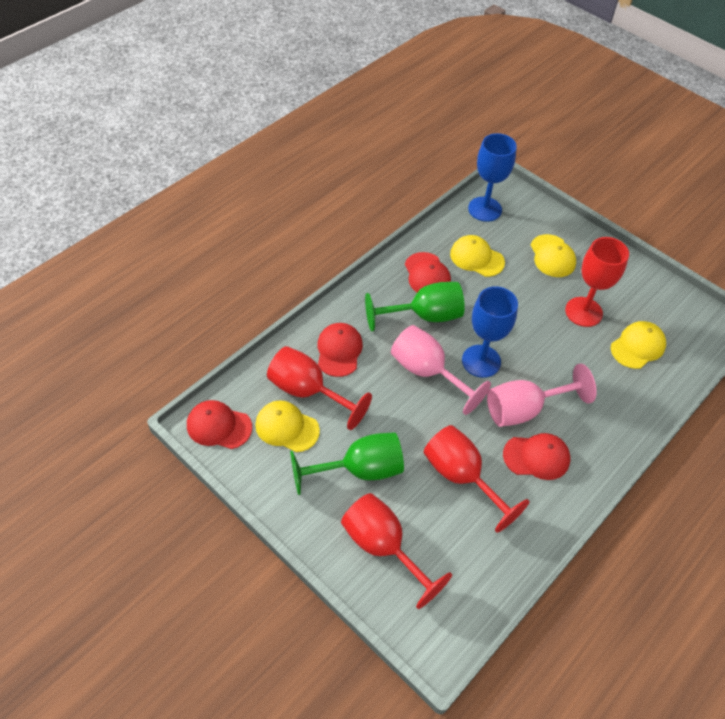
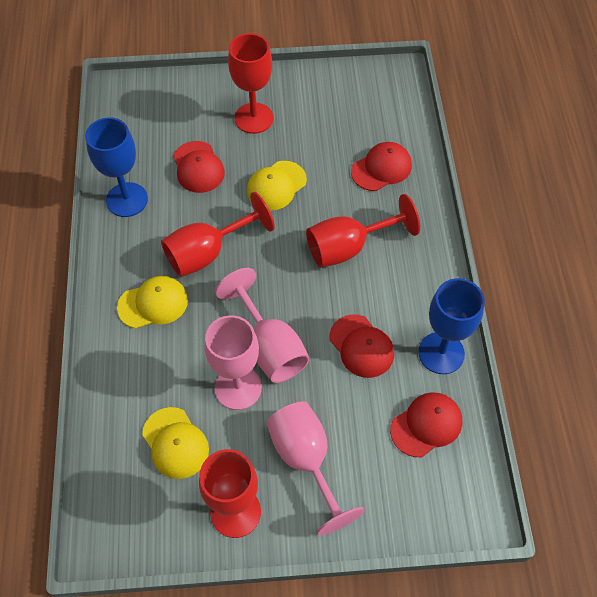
green goblet: [290,432,404,495] [365,282,465,331] = 2 -> none = 0
pink goblet: [391,325,491,415] [487,364,597,427] = 2 -> [205,315,262,410] [215,268,310,383] [266,401,365,535] = 3
yellow cap: [255,400,320,452] [450,235,505,277] [531,234,576,277] [611,321,666,369] = 4 -> [117,276,188,329] [142,407,209,479] [247,161,307,211] = 3

